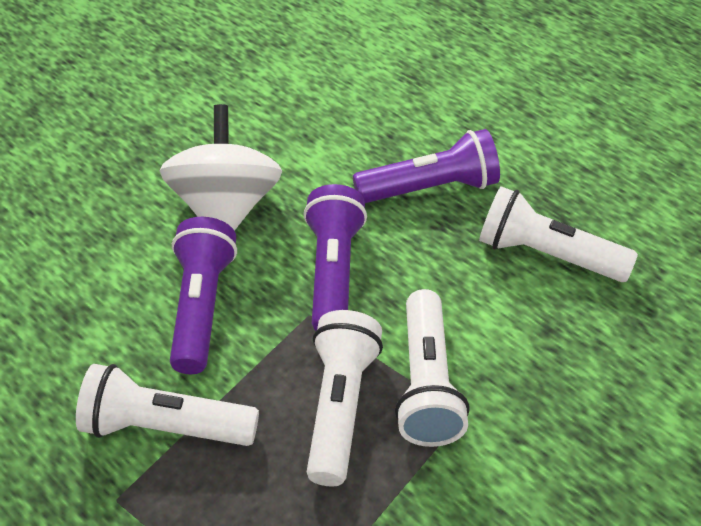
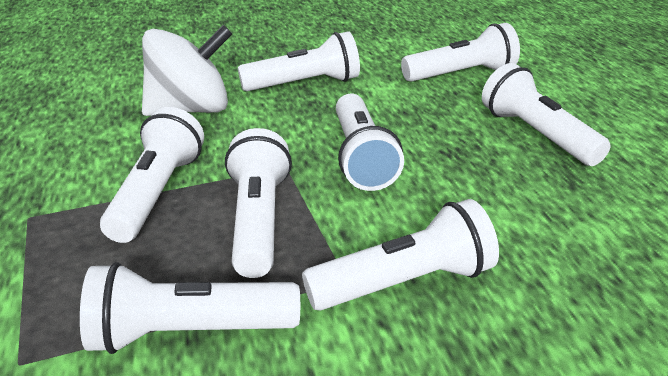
purple flashlight: [170,217,237,374] [304,184,367,331] [353,129,500,203] = 3 -> none = 0
white flashlight: [76,364,259,446] [307,310,383,486] [395,289,470,447] [479,186,638,282] = 4 -> [80,262,300,354] [100,107,204,243] [225,128,292,278] [238,31,360,91] [302,199,499,311] [336,93,404,191] [401,23,520,82] [482,63,611,166] = 8

